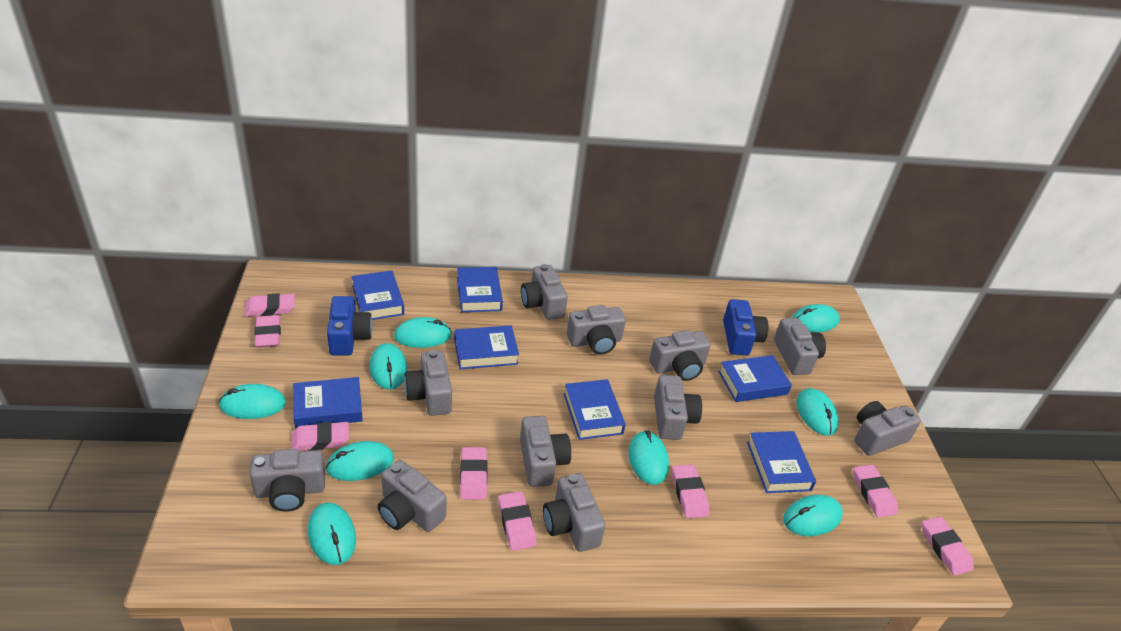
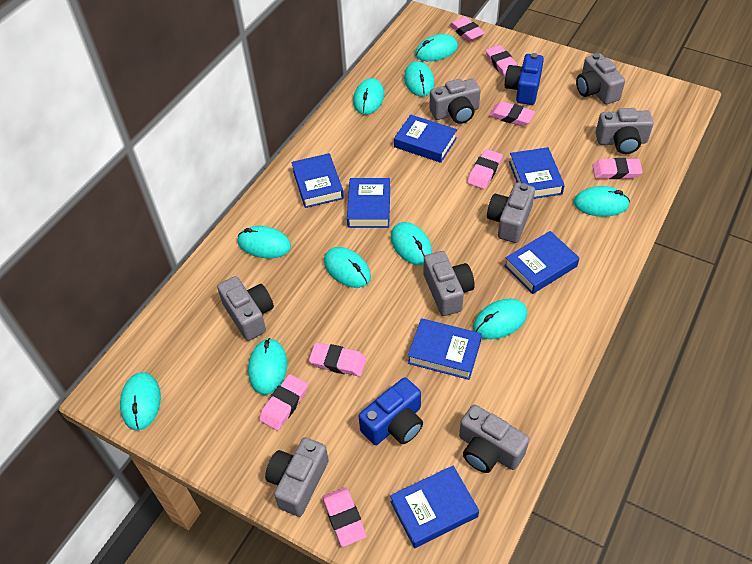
grey camera: [250,449,325,512] [378,460,447,532] [404,350,452,416] [520,416,571,487] [521,264,568,320] [543,473,605,552] [567,305,626,355] [649,330,711,381] [654,375,702,440] [774,318,826,375] [854,401,921,456] = 11 -> [217,276,274,341] [265,438,329,517] [424,251,475,316] [429,79,481,124] [459,405,529,473] [487,183,535,243] [576,53,625,104] [596,108,654,154] = 8
turquoise mouse: [219,384,286,419] [308,502,356,565] [325,441,394,481] [370,343,407,389] [394,317,452,348] [628,430,669,485] [783,495,843,536] [792,304,840,332] [797,388,839,436] = 9 -> [120,372,161,431] [238,226,291,258] [248,338,287,395] [324,247,371,288] [353,78,384,115] [391,222,432,265] [404,61,435,96] [415,34,458,61] [473,299,527,340] [573,186,630,217] = 10

